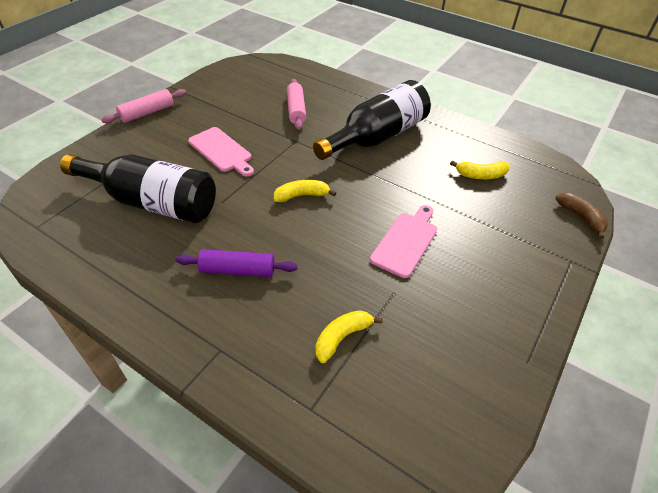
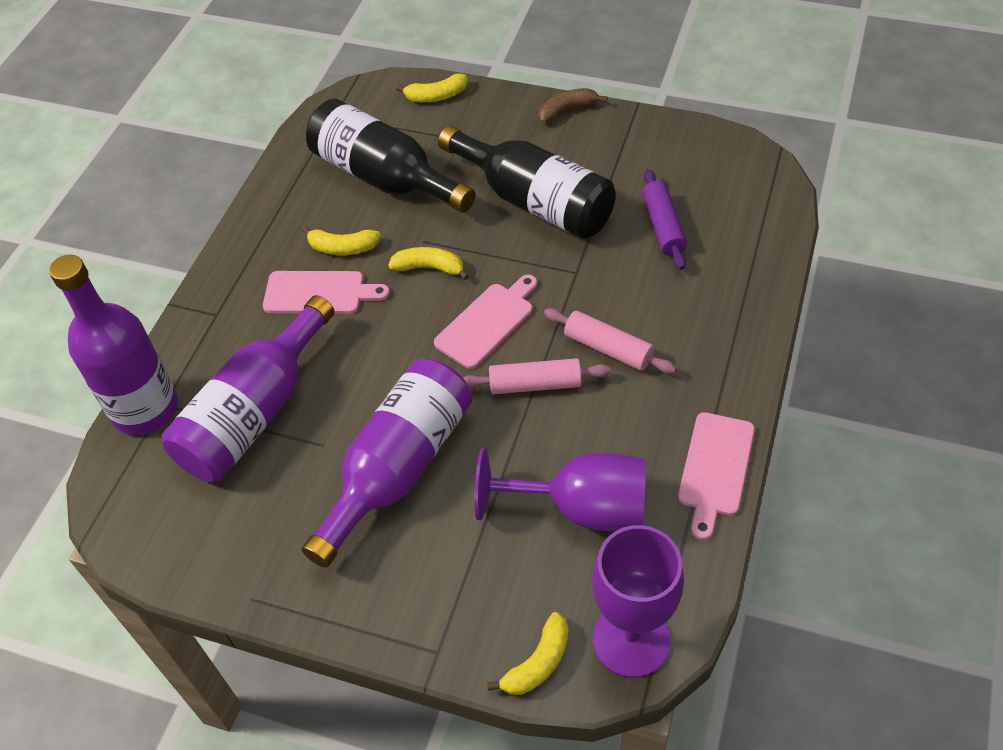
pink cutting board: [188,127,254,177] [370,205,437,278] = 2 -> [263,271,390,314] [434,275,537,369] [678,412,755,540] = 3
purple bottle: none = 0 -> [49,255,178,435] [162,295,335,482] [301,359,472,568] = 3
purple goblet: none = 0 -> [475,447,646,531] [592,525,684,678] = 2
yellow banana: [274,180,337,202] [315,310,383,363] [450,160,510,179] = 3 -> [302,226,381,255] [388,247,469,280] [396,74,468,102] [487,612,569,695] = 4

